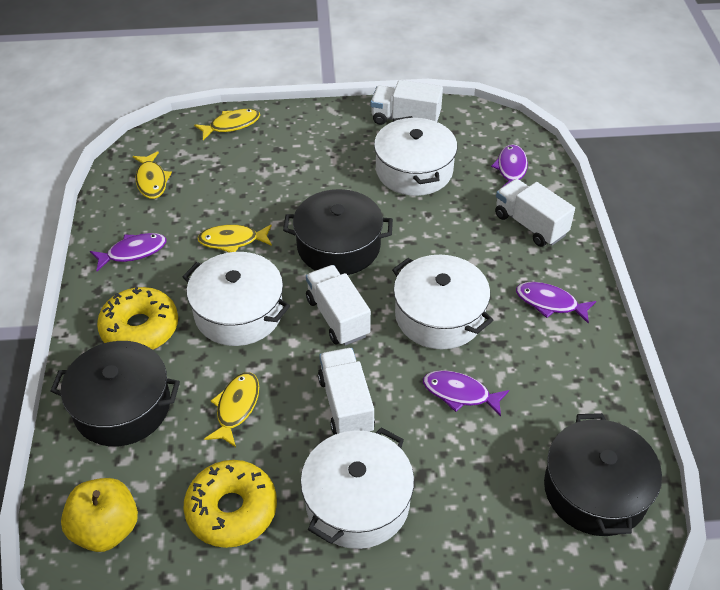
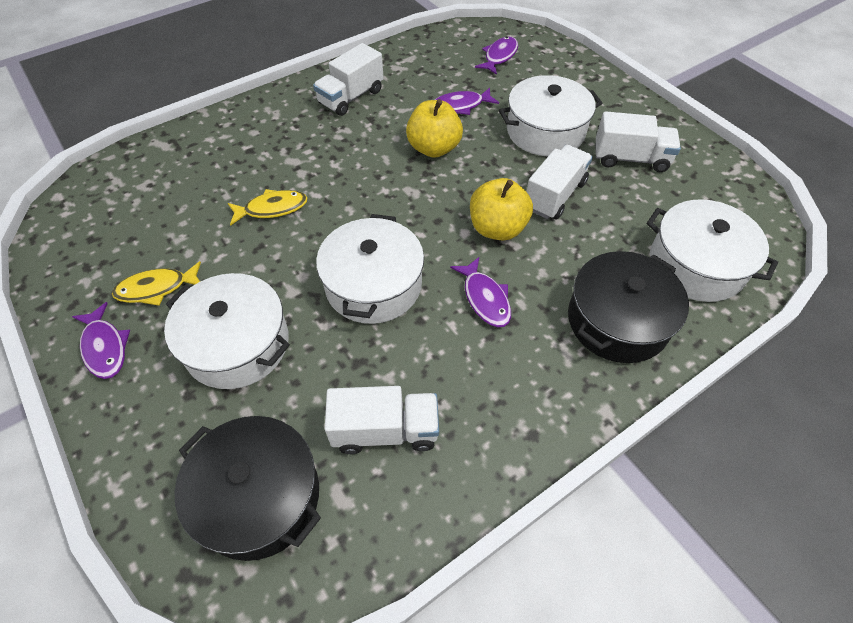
black pot: [51,341,180,446] [283,189,393,275] [544,413,662,536] = 3 -> [174,416,321,561] [568,251,689,363] = 2
yellow apple: [61,478,138,552] = 1 -> [406,99,463,158] [470,178,533,241] = 2
yellow donut: [97,287,178,350] [184,460,277,548] = 2 -> none = 0
yellow fish: [133,151,172,199] [194,109,260,140] [197,225,272,252] [204,372,259,447] = 4 -> [112,261,201,306] [228,189,307,226] = 2

